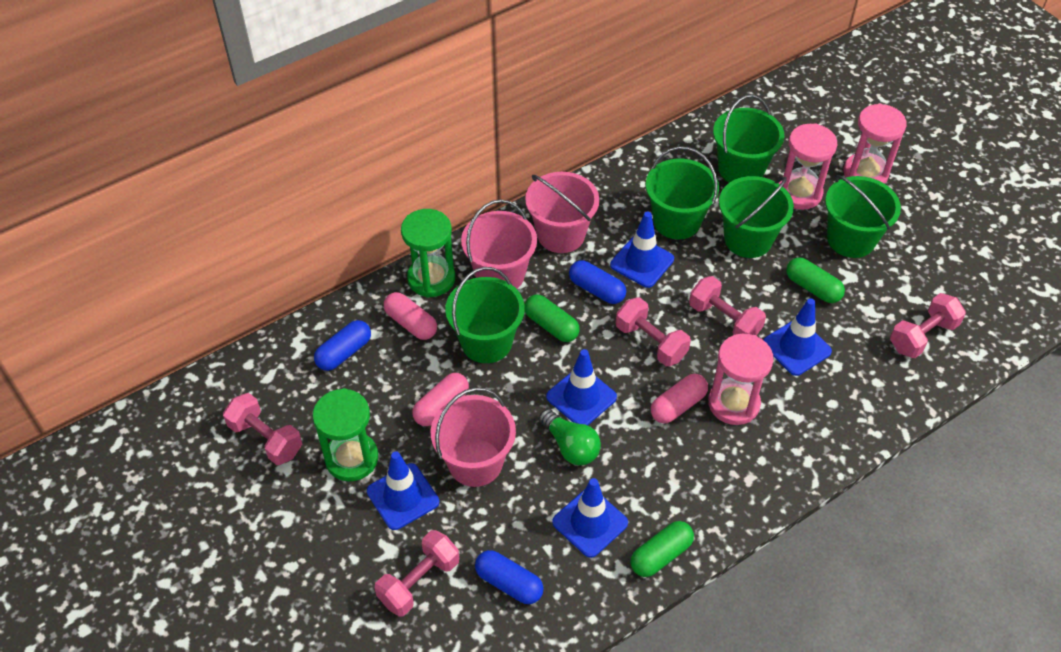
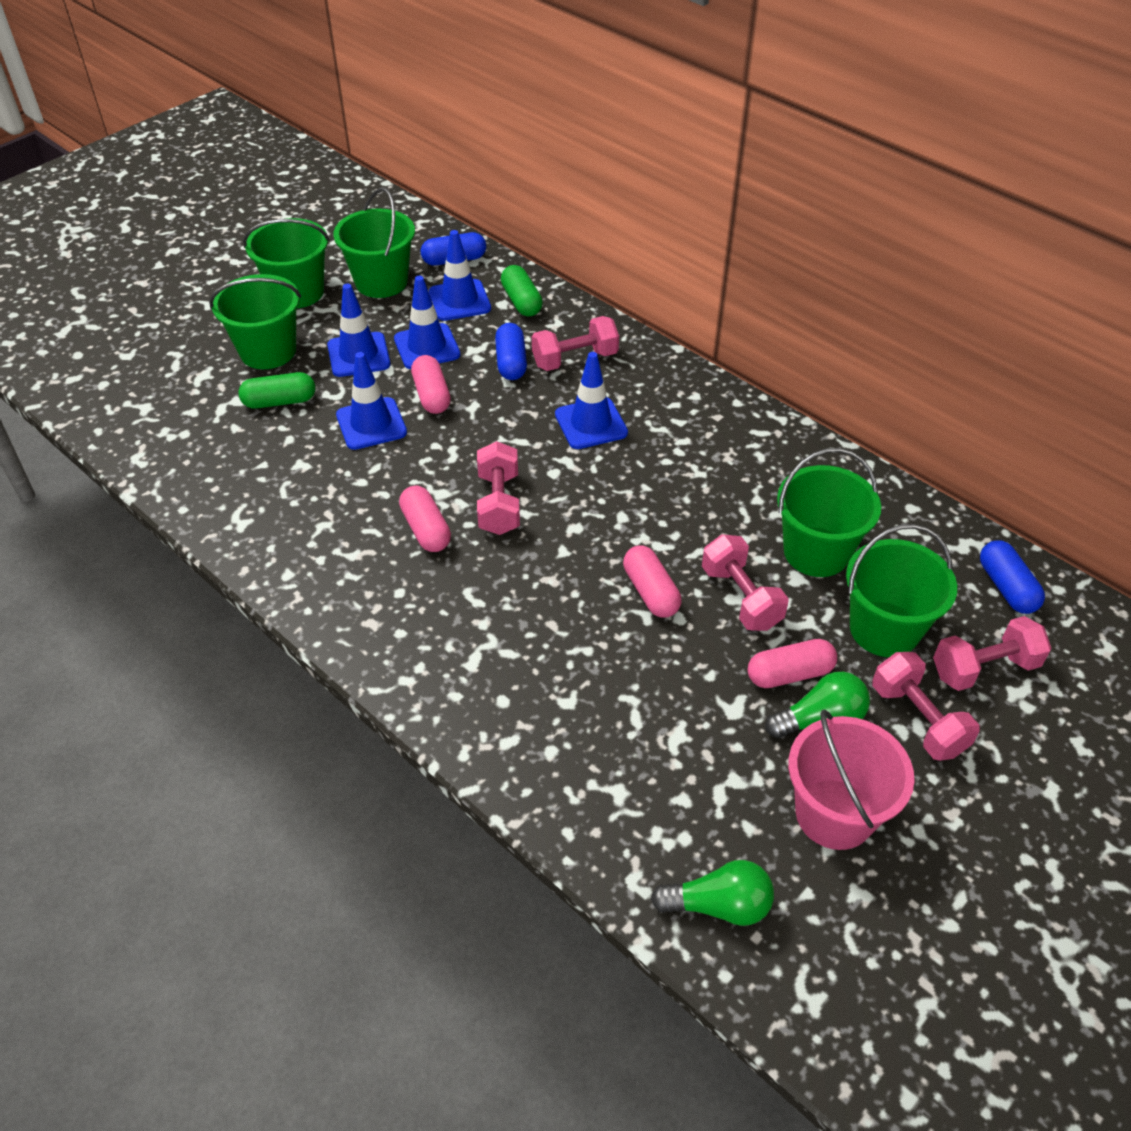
green capsule: [524,295,580,342] [630,521,694,577] [786,257,845,303] = 3 -> [238,372,315,409] [501,265,543,317] = 2
green hourglass: [313,388,378,481] [401,209,455,298] = 2 -> none = 0
green light bulb: [539,409,601,465] = 1 -> [651,860,774,926] [766,672,870,738] = 2
pink bucket: [431,387,516,487] [461,199,537,289] [525,172,599,253] = 3 -> [788,709,914,850] = 1
pink capsule: [384,292,437,340] [412,373,469,426] [651,374,708,424] = 3 -> [399,486,451,552] [411,355,451,414] [623,546,681,618] [748,639,837,688] = 4
pink hourglass: [708,334,774,425] [778,123,837,210] [843,103,907,184] = 3 -> none = 0

